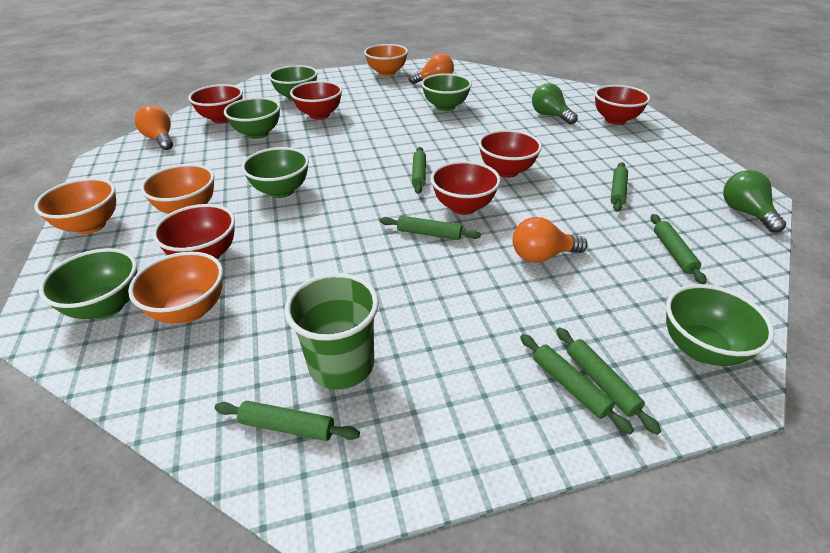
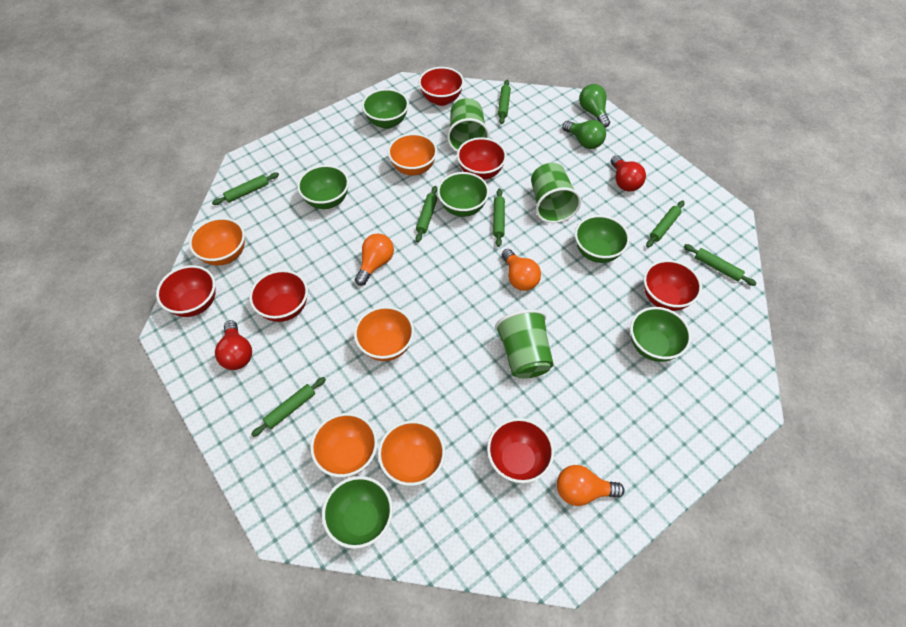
green cup: [285,273,379,390] = 1 -> [447,98,490,152] [495,309,554,379] [531,163,581,223] = 3
orange bowl: [34,178,116,234] [128,251,223,323] [141,164,214,214] [364,44,408,77] = 4 -> [189,217,245,266] [310,413,378,477] [354,306,414,361] [378,420,445,486] [388,133,437,176] = 5
red light bulb: none = 0 -> [215,320,252,370] [611,155,646,192] = 2

